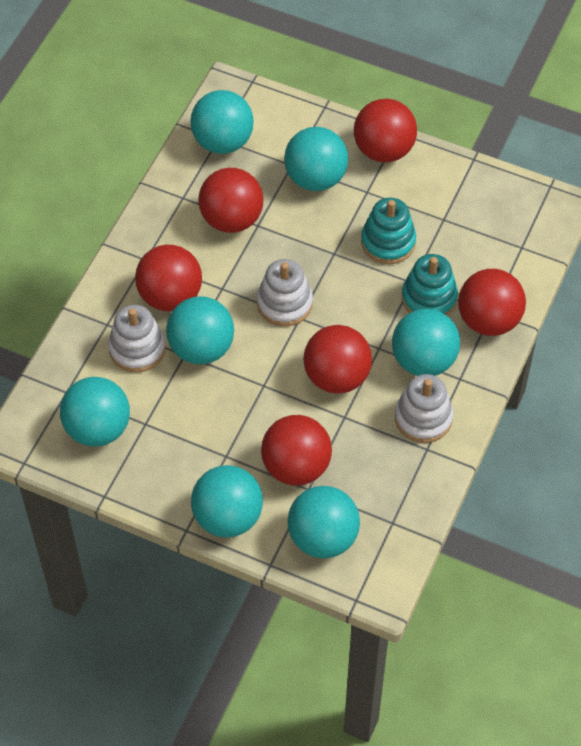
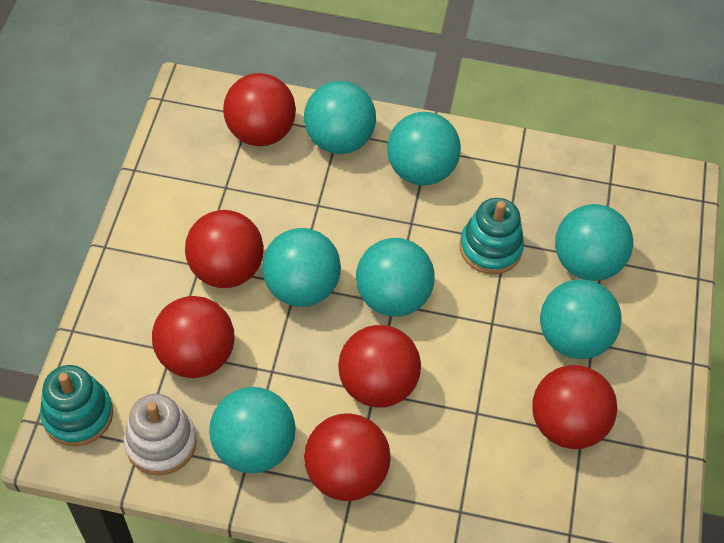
white stacking toy: [108,305,166,373] [257,259,313,326] [395,374,453,443] = 3 -> [124,394,197,475] = 1

